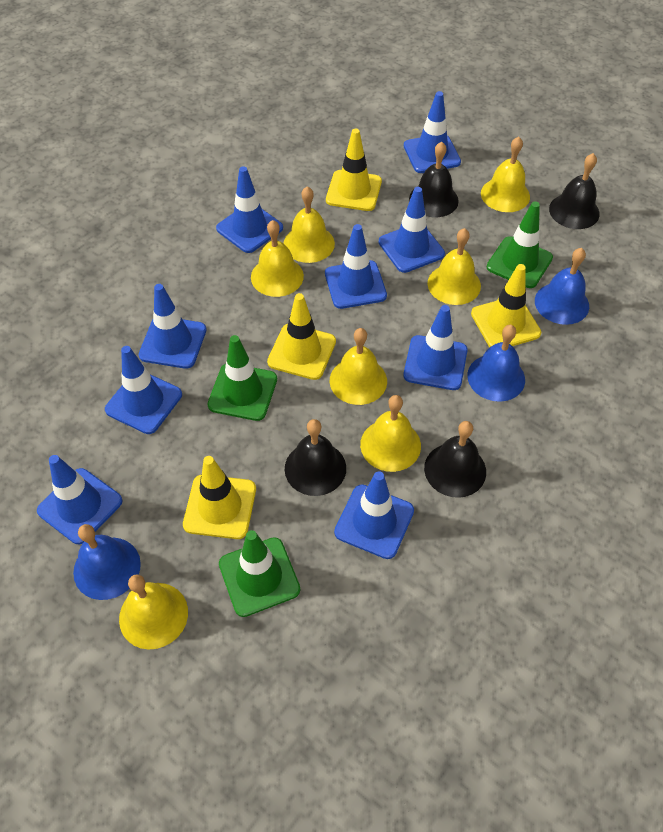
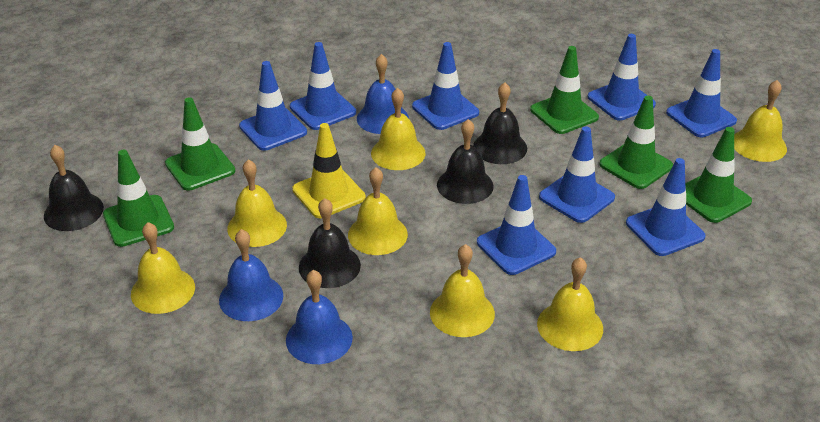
blue traffic cone: [37,455,123,544] [105,346,182,434] [139,284,207,369] [216,166,283,253] [325,224,387,309] [334,471,414,559] [379,187,445,273] [403,305,468,390] [404,91,461,173] = 9 -> [239,61,307,151] [290,42,356,130] [412,42,479,130] [477,175,556,275] [539,127,615,223] [588,34,656,121] [626,158,705,256] [666,49,737,137] = 8
green traffic cone: [207,335,277,421] [219,530,300,617] [487,201,553,288] = 3 -> [103,150,174,247] [165,97,235,191] [530,46,599,134] [599,96,673,189] [685,127,752,223] = 5
yellow traffic cone: [183,456,256,539] [267,293,336,380] [326,128,382,211] [471,264,541,347] = 4 -> [292,123,366,218] = 1

